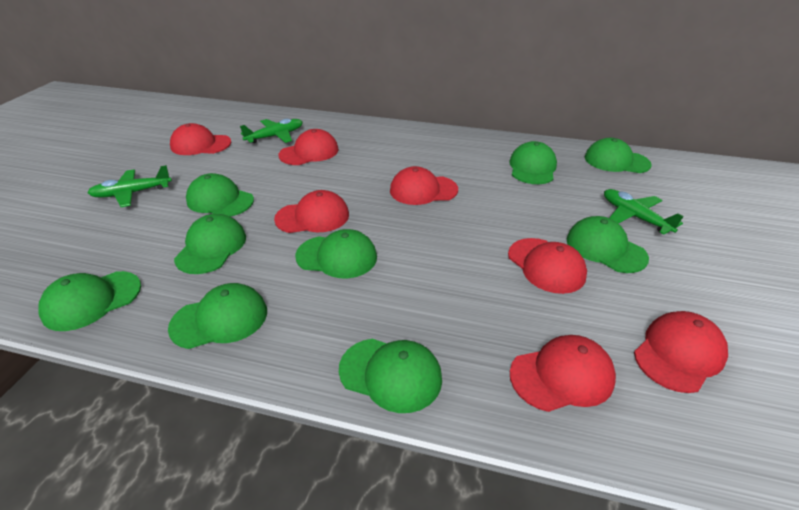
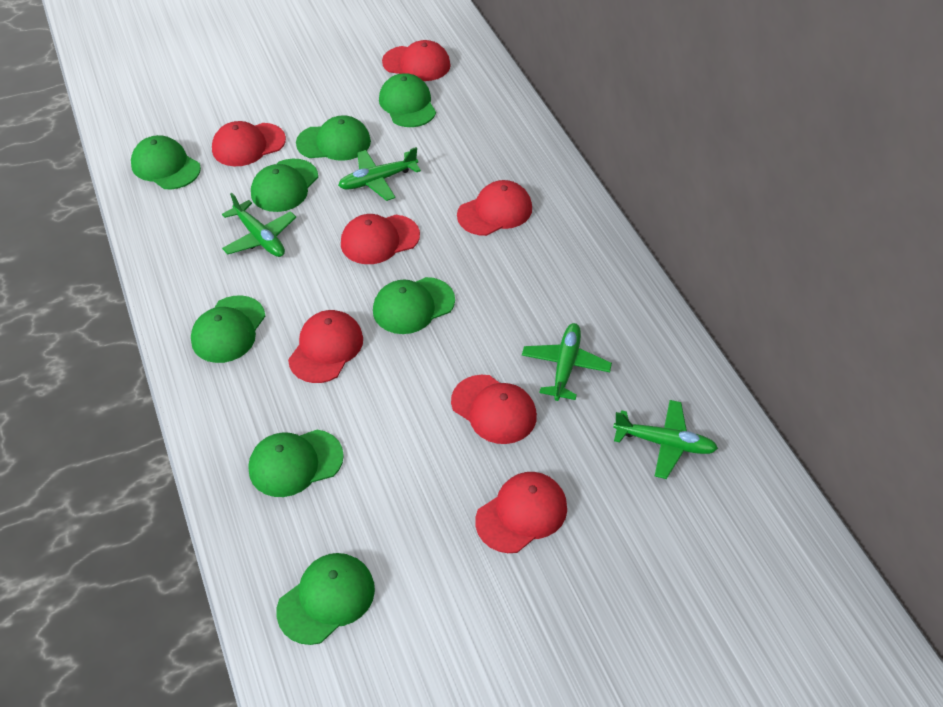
green cap: [38,271,141,331] [168,283,267,349] [174,214,246,274] [186,173,254,217] [295,229,377,278] [339,339,442,413] [509,141,557,184] [567,216,649,273] [585,138,652,173] = 9 -> [131,135,201,189] [191,295,265,363] [248,430,344,497] [251,159,318,212] [276,553,375,645] [296,115,371,161] [373,277,455,334] [379,73,436,127] = 8
green plane: [88,165,172,207] [240,118,303,143] [604,189,684,234] = 3 -> [222,193,296,257] [338,147,421,201] [522,323,612,401] [613,400,718,479] = 4

